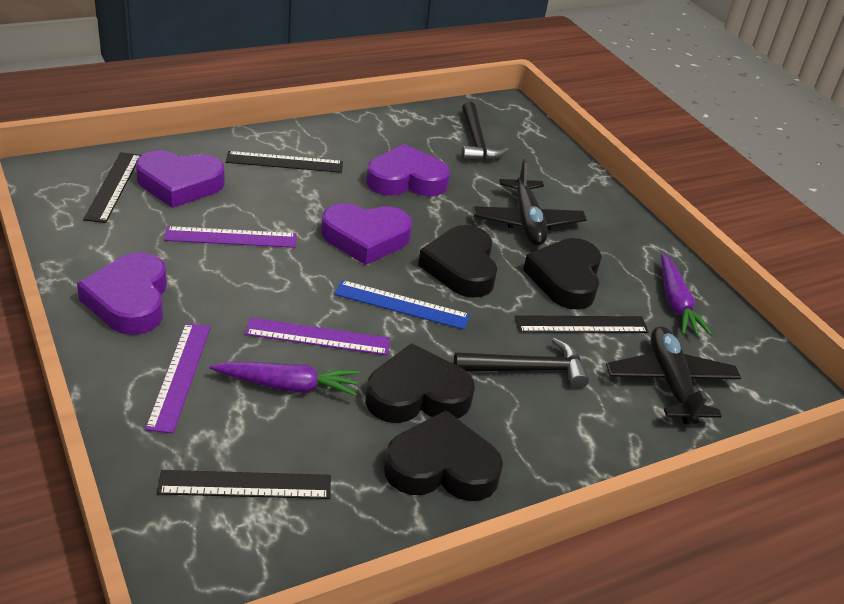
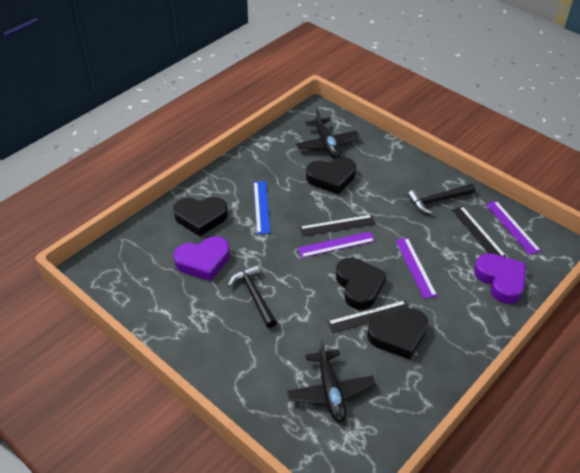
black ruler: [83,152,141,223] [157,470,331,499] [226,151,343,173] [514,315,649,333] = 4 -> [300,215,376,236] [327,300,409,333] [452,206,506,257] = 3
purple carrot: [210,362,360,396] [661,253,712,336] = 2 -> none = 0
purple heart: [77,252,167,335] [136,150,225,208] [321,203,412,265] [366,144,450,196] = 4 -> [173,236,230,281] [474,253,526,304] = 2

